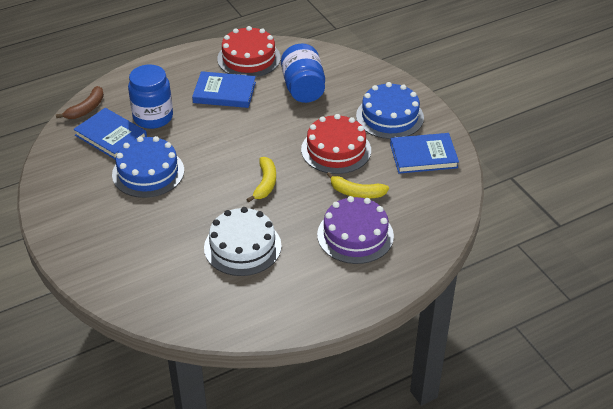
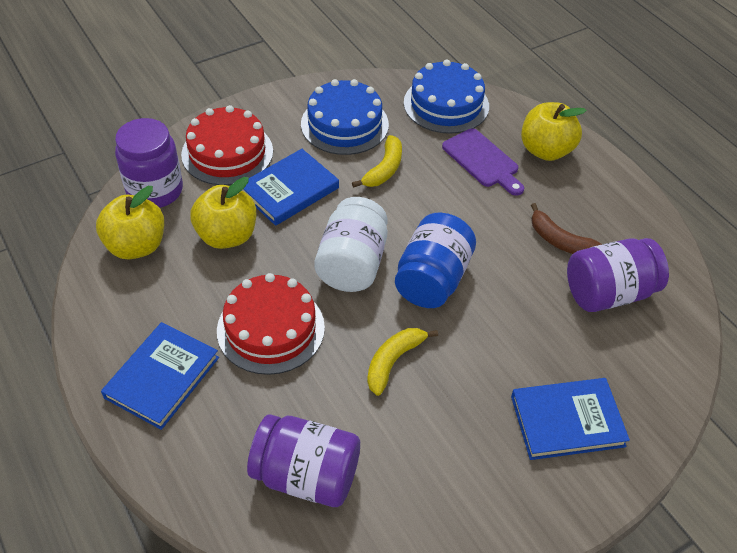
blue jar: [128,65,173,129] [281,43,325,103] = 2 -> [395,213,476,308] = 1
purple cake: [317,196,394,264] = 1 -> none = 0
purple cutting board: none = 0 -> [442,129,524,196] = 1
purple jar: none = 0 -> [115,118,183,208] [247,414,360,507] [567,238,669,312] = 3
white cake: [204,207,281,276] = 1 -> none = 0
white jar: none = 0 -> [314,197,388,292] = 1
yellow apple: none = 0 -> [96,186,164,259] [190,177,256,249] [521,102,587,161] = 3

